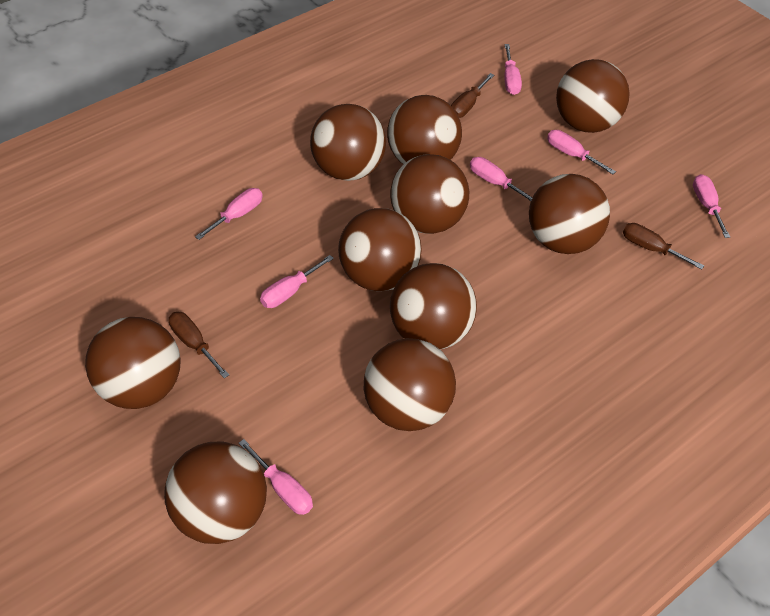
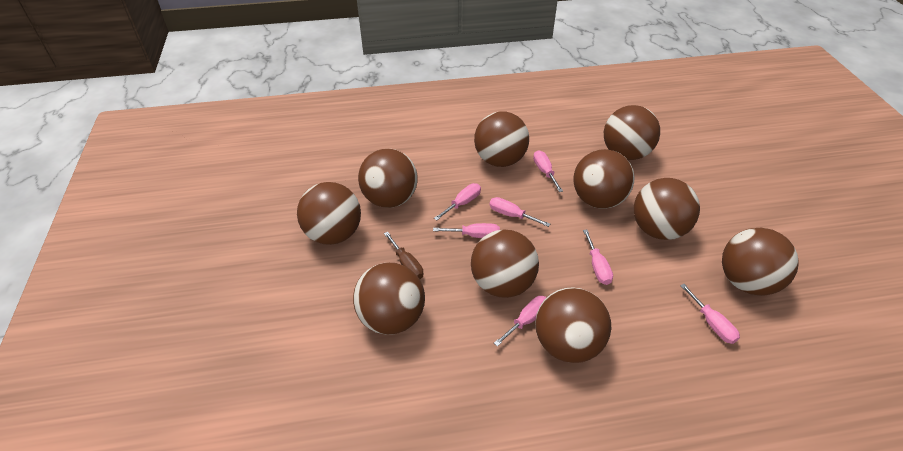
brown screwdriver: [169,312,229,378] [451,73,494,118] [623,223,704,270] = 3 -> [384,232,424,279] = 1

